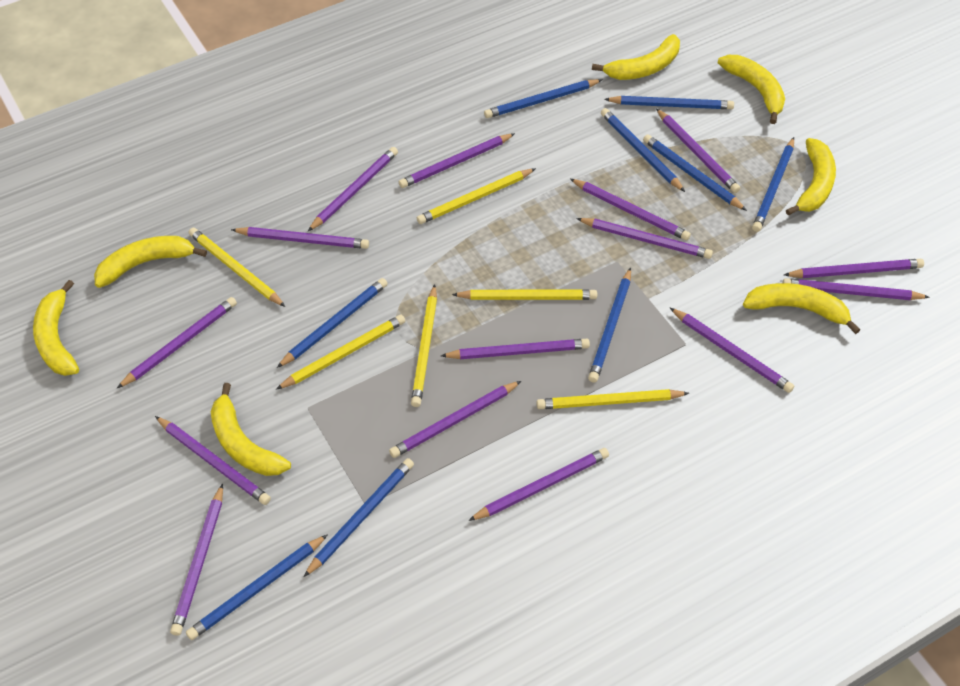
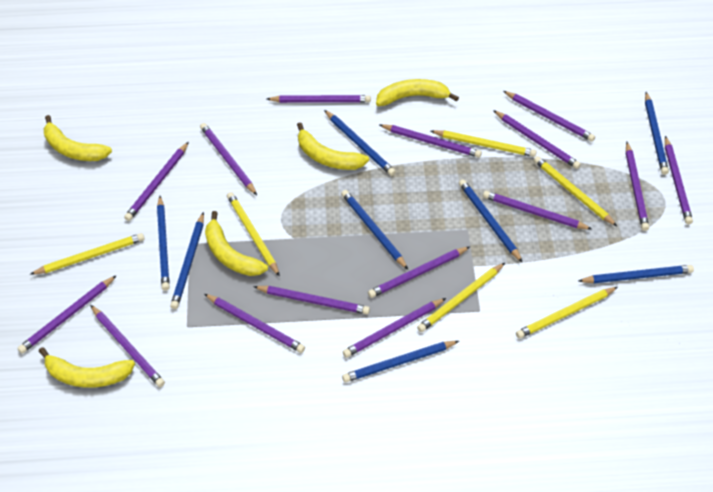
blue pencil: [186,534,328,640] [277,278,388,368] [304,458,414,577] [484,79,602,118] [588,267,631,383] [601,108,685,192] [604,96,734,109] [643,134,747,211] [752,137,794,232] = 9 -> [157,196,170,291] [170,212,204,309] [324,110,396,176] [341,190,408,269] [342,341,459,382] [459,179,523,263] [579,265,694,284] [645,92,669,175] = 8
yellow banana: [33,280,79,376] [94,236,207,288] [211,383,291,476] [592,34,680,80] [718,55,785,124] [743,283,860,334] [786,138,836,216] = 7 -> [39,347,135,388] [44,115,112,161] [205,211,268,276] [297,122,369,170] [376,79,459,106] = 5

